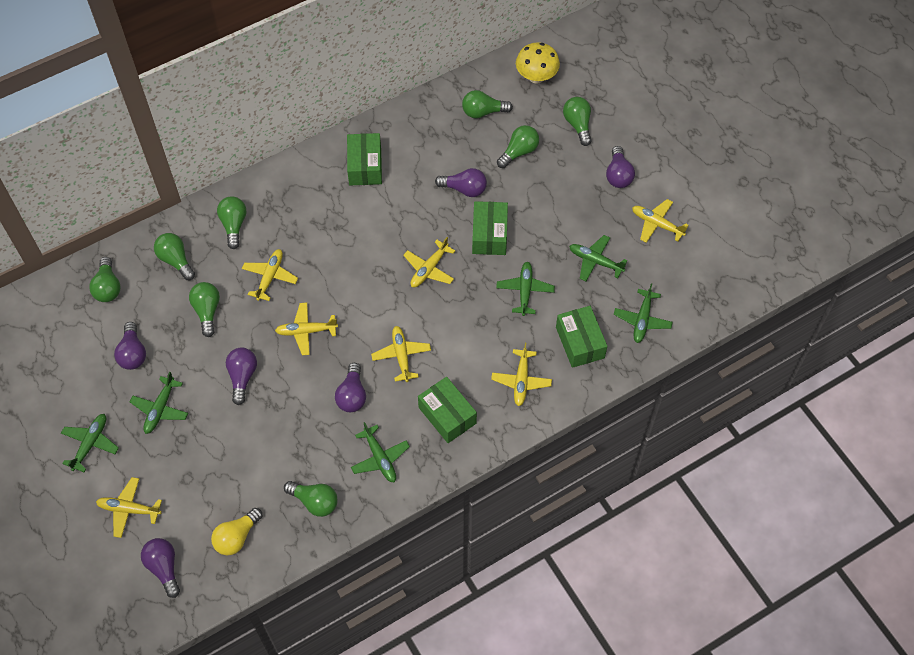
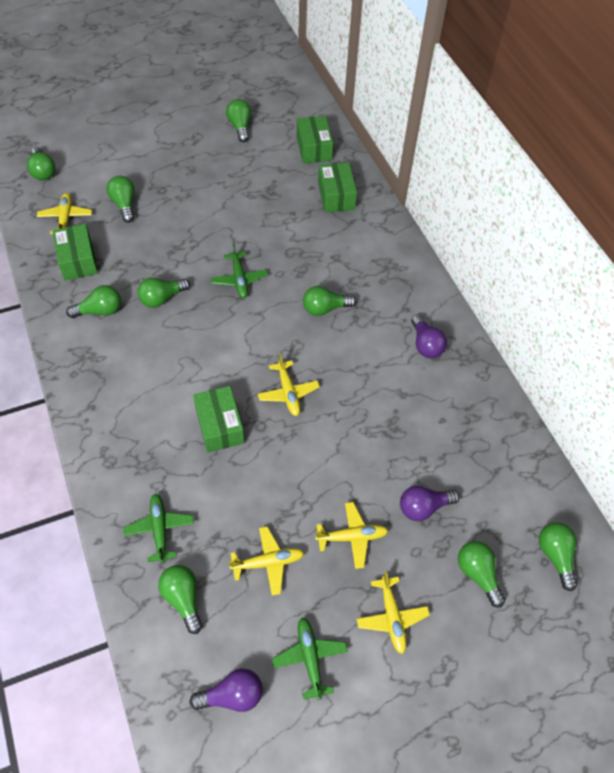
green light bulb: [89,257,121,302] [154,233,195,280] [189,282,220,337] [217,196,247,249] [284,481,338,517] [462,90,513,118] [497,125,539,168] [563,97,592,146] = 8 -> [27,147,55,180] [66,285,121,318] [107,176,135,223] [137,278,190,308] [158,565,203,634] [226,99,251,142] [303,286,356,316] [458,541,505,608] [539,522,577,591] = 9
green plane: [61,414,119,472] [129,372,188,434] [351,422,410,482] [496,262,555,316] [569,235,628,281] [614,283,673,343] = 6 -> [123,494,194,563] [211,244,268,298] [272,617,348,700] = 3
purple light bulb: [114,322,146,370] [141,538,180,598] [226,348,257,405] [335,363,366,412] [435,168,487,197] [606,146,635,188] = 6 -> [190,668,263,712] [400,486,460,521] [411,315,447,358] = 3
yellow light bulb: [211,508,262,555] = 1 -> none = 0
yellow mushroom: [516,42,560,84] = 1 -> none = 0
yellow plane: [96,477,162,538] [242,249,298,301] [275,302,338,355] [371,326,431,382] [403,237,455,287] [491,343,552,406] [632,199,689,243] = 7 -> [37,193,92,234] [229,526,304,596] [258,354,320,416] [315,502,389,569] [357,571,430,654] = 5

